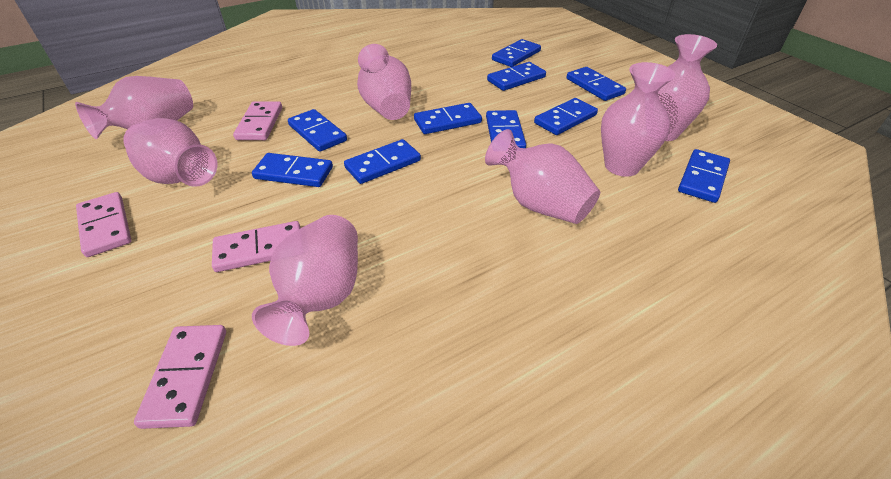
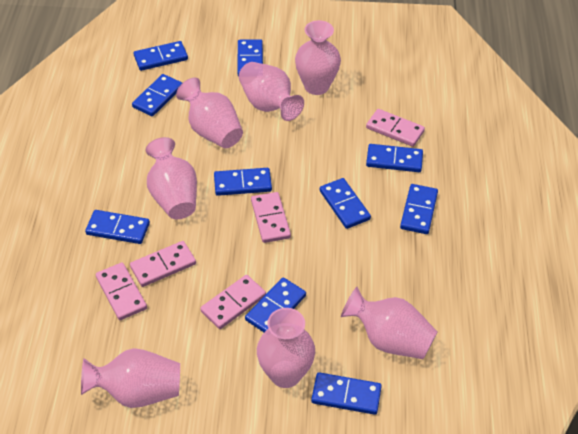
pink domino: [76,192,131,257] [134,325,226,429] [212,221,300,272] [233,101,282,140] = 4 -> [96,263,147,320] [130,241,196,287] [200,275,266,329] [251,192,291,243] [366,109,425,147] = 5

